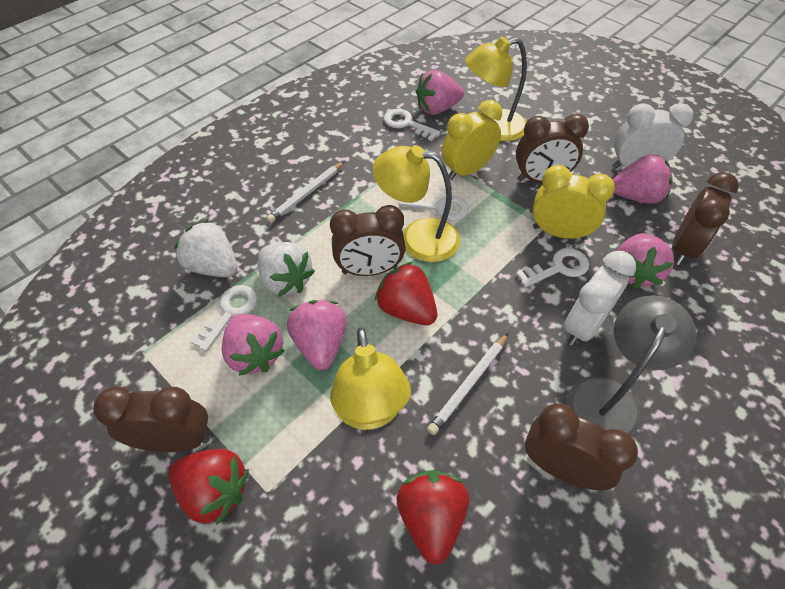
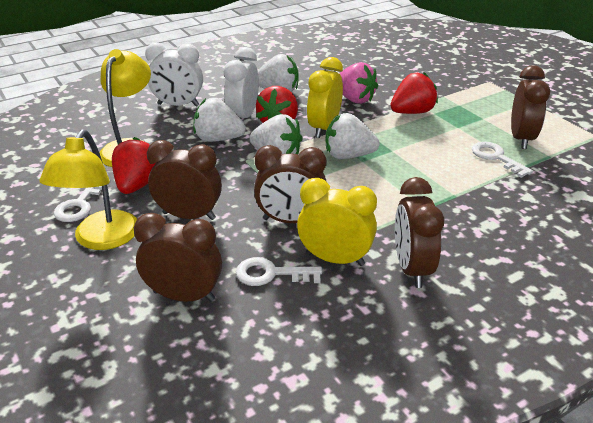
grey lamp: [567,295,696,437] = 1 -> none = 0
pink strawberry: [222,314,285,376] [287,300,347,370] [416,70,464,115] [613,154,673,204] [617,233,674,289] = 5 -> [339,62,378,104] = 1
white key: [190,285,258,352] [384,109,441,141] [398,196,469,221] [516,248,589,287] = 4 -> [54,180,111,222] [236,257,322,286] [472,142,533,178] = 3
white pencil: [266,161,345,223] [427,333,508,435] = 2 -> none = 0
white strawberry: [174,220,237,277] [258,242,315,297] = 2 -> [193,98,246,142] [249,114,303,154] [258,54,299,92] [325,113,380,159] = 4
yellow lamp: [330,328,411,430] [373,145,460,262] [465,37,527,141] = 3 -> [40,130,137,250] [99,49,151,167] = 2

